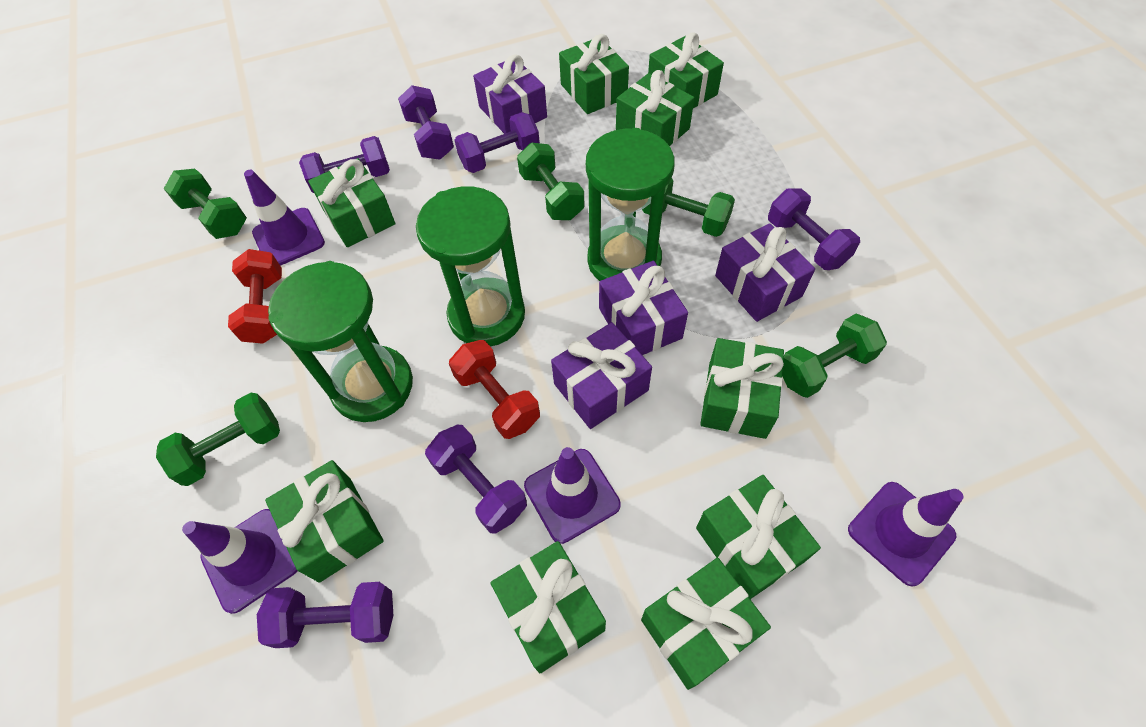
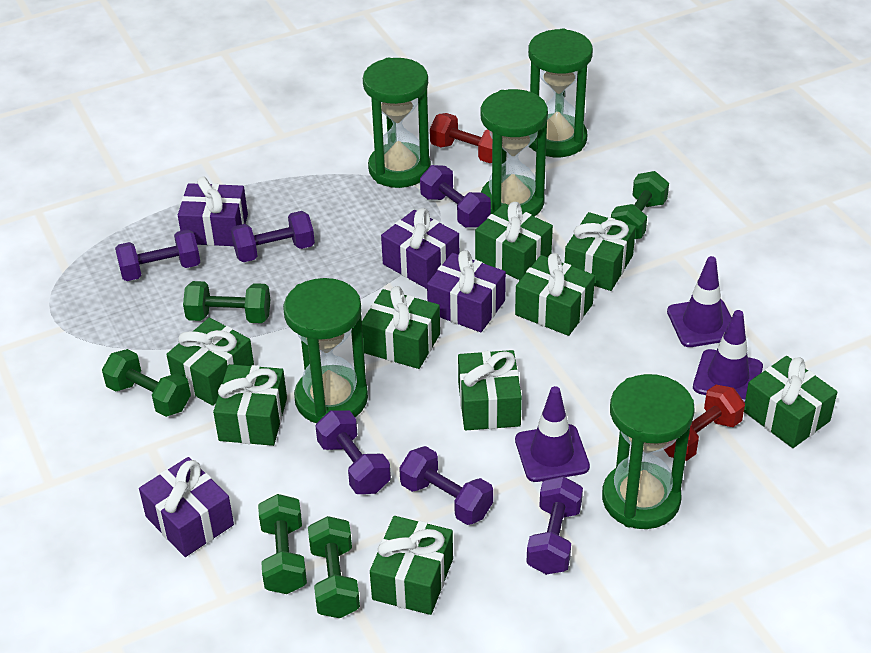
green hourglass: [268,261,413,422] [416,187,525,346] [586,128,675,281] = 3 -> [283,278,368,423] [363,58,431,188] [481,89,548,216] [528,29,593,157] [602,374,695,529] = 5
purple traffic cone: [182,509,297,614] [244,170,325,266] [524,447,621,544] [848,482,963,586] = 4 -> [515,386,590,482] [667,256,732,347] [693,310,763,403] = 3

